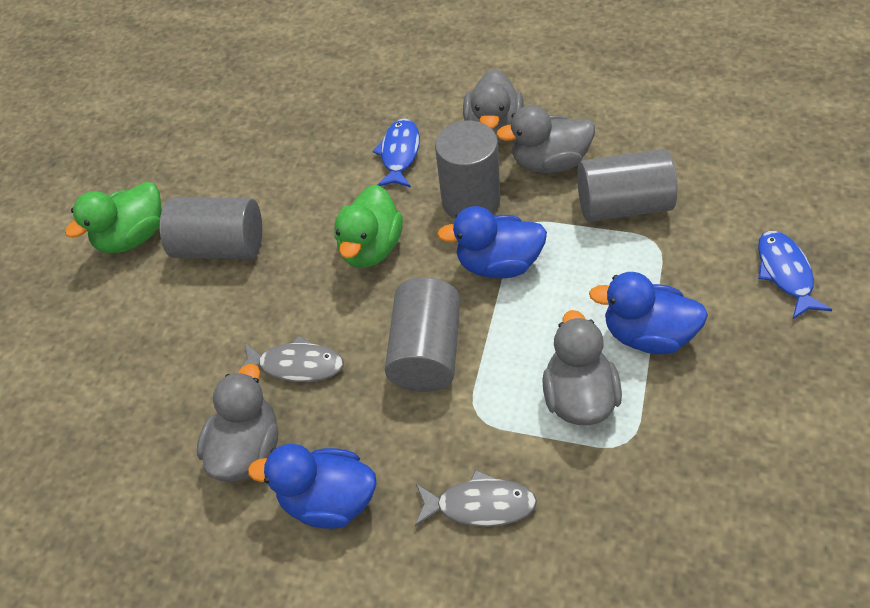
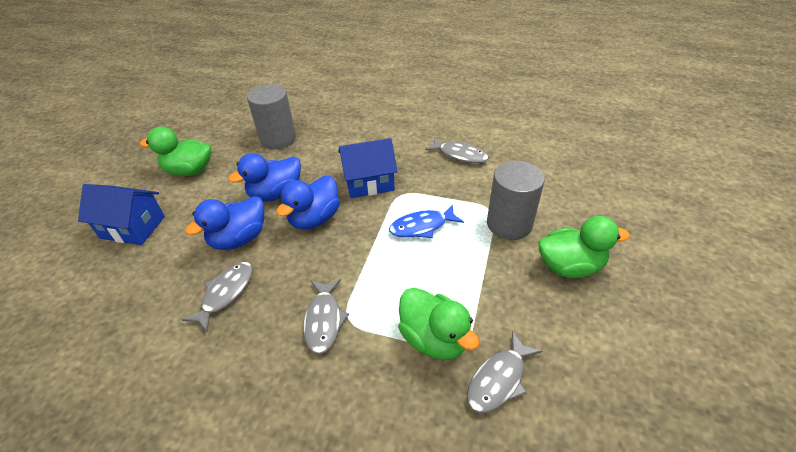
blue fish: [372,118,420,188] [758,231,832,319] = 2 -> [389,204,464,238] = 1
blue house: none = 0 -> [78,184,165,245] [338,138,398,198] = 2
green duck: [65,182,162,253] [334,185,403,268] = 2 -> [140,126,212,176] [398,288,480,360] [538,216,630,278] = 3
grey cylinder: [160,197,262,259] [385,277,461,392] [435,121,500,219] [577,149,678,222] = 4 -> [247,84,296,149] [487,161,545,240] = 2
grey duck: [197,364,278,481] [463,69,524,143] [496,105,595,173] [542,310,622,425] = 4 -> none = 0
grey fish: [237,335,344,382] [415,469,537,527] = 2 -> [182,262,253,332] [303,279,349,354] [425,138,488,163] [467,331,542,413] = 4

